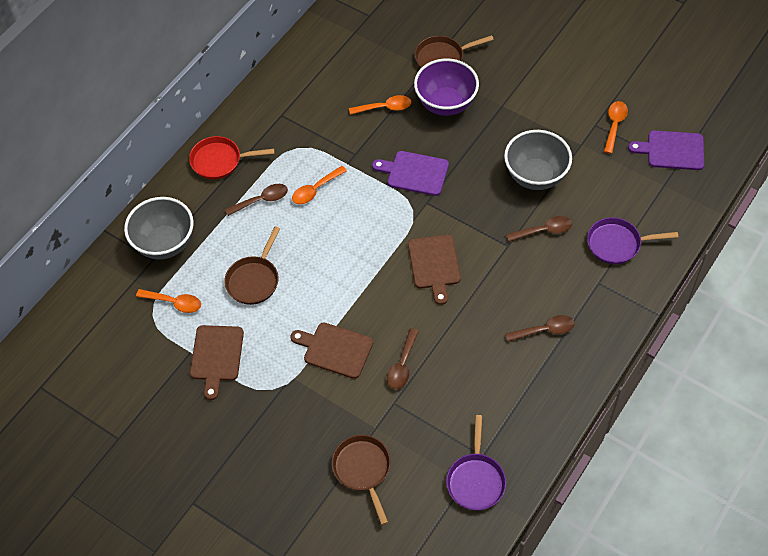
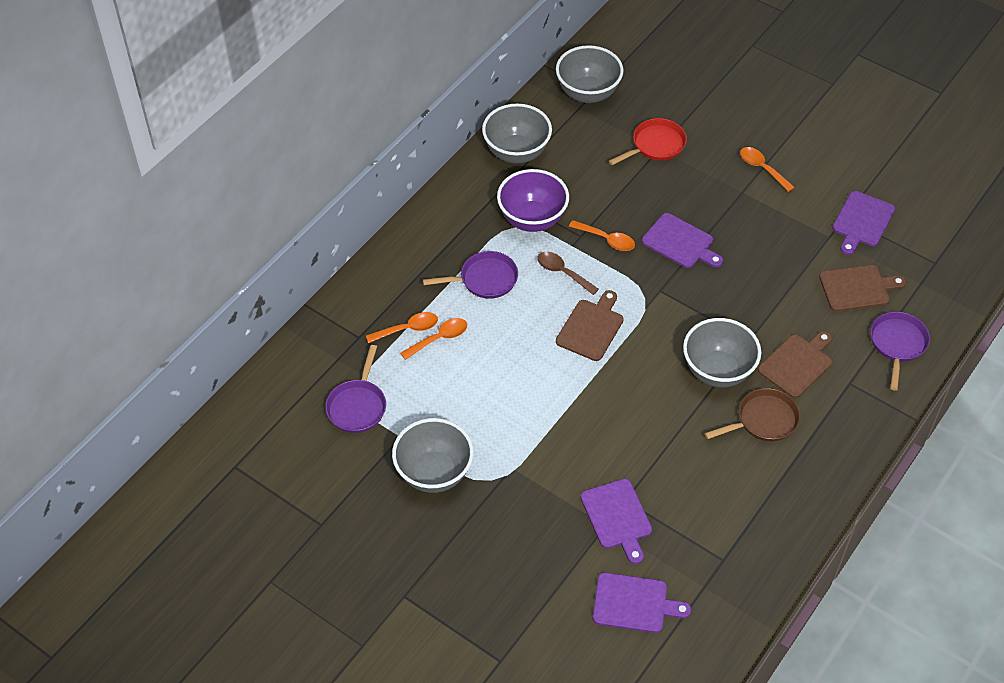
brown pan: [224,226,280,305] [332,435,391,525] [415,35,494,68] = 3 -> [704,388,800,441] = 1
brown spoon: [225,184,288,216] [387,328,419,389] [505,315,575,342] [506,216,572,242] = 4 -> [537,251,599,295] = 1
grey bowl: [124,197,194,260] [504,130,572,190] = 2 -> [392,418,474,493] [482,104,552,164] [556,45,624,103] [683,318,761,388] = 4
purple cutting board: [372,151,449,196] [628,130,704,170] = 2 -> [580,479,652,564] [593,573,691,633] [642,213,723,268] [833,191,895,255] = 4
purple pan: [446,415,506,511] [587,217,678,264] = 2 -> [325,345,386,433] [423,251,518,299] [870,312,930,391] = 3

